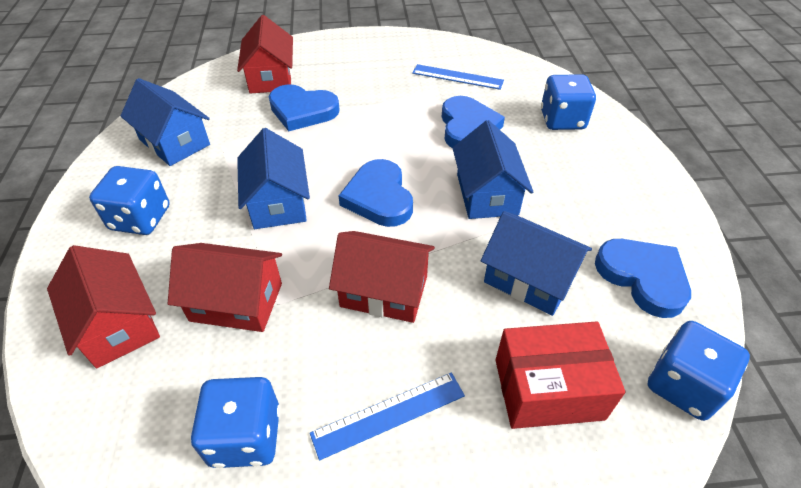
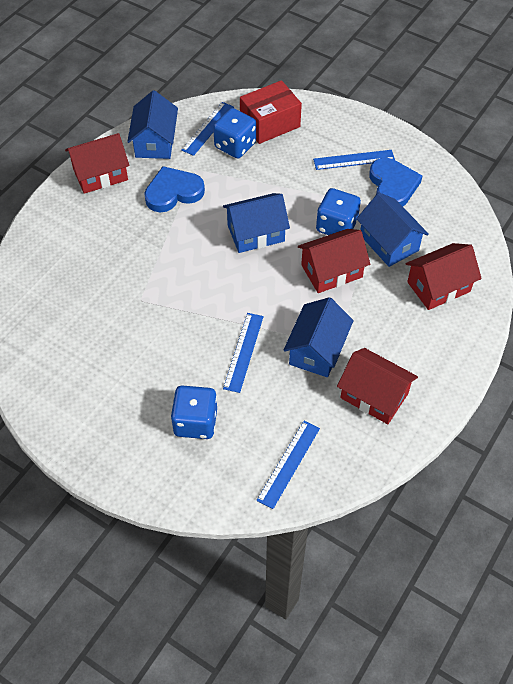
blue dice: [89,166,169,235] [191,377,280,468] [541,74,596,130] [647,321,750,421] = 4 -> [171,385,217,439] [213,108,256,158] [316,188,361,235] = 3
blue heart: [269,84,340,131] [339,159,413,227] [442,96,505,148] [595,239,691,318] = 4 -> [144,166,205,212] [369,158,422,206] = 2
blue ruler: [310,372,465,460] [412,64,504,90] = 2 -> [181,102,234,156] [223,313,264,393] [256,421,320,509] [313,150,395,170] = 4

